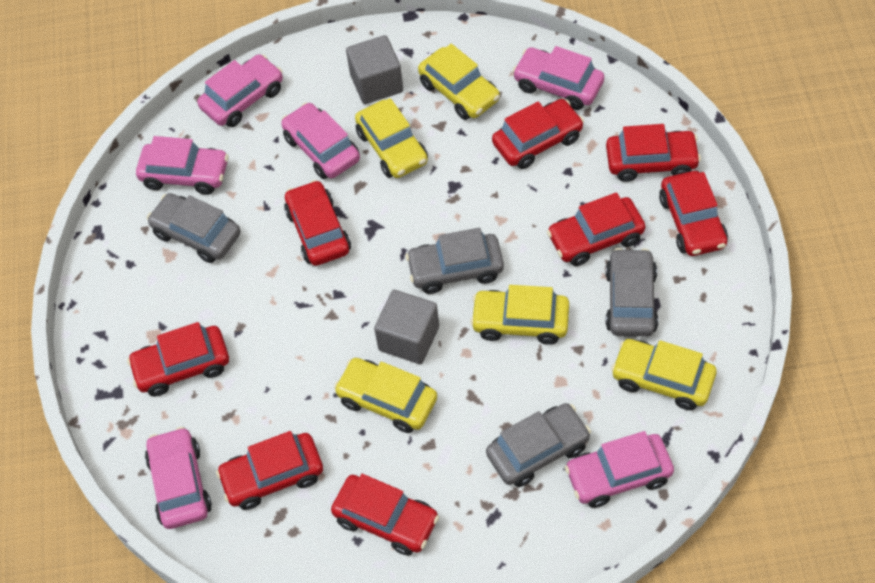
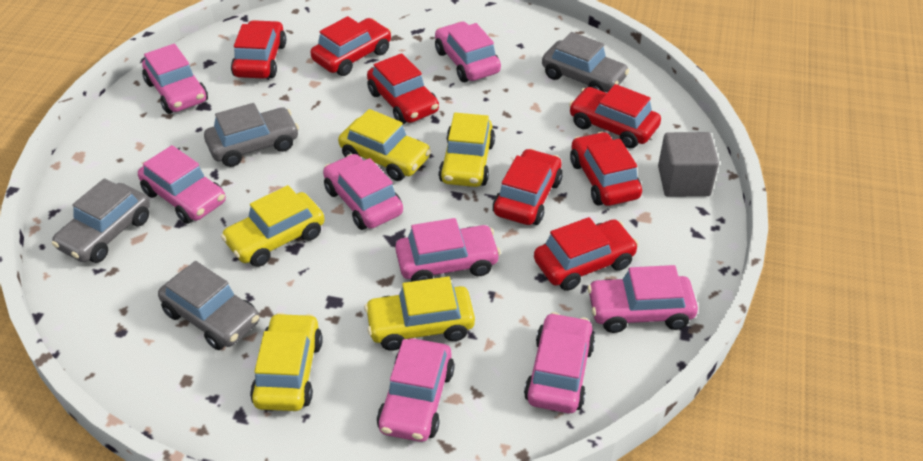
grey cube: [346,35,403,104] [374,290,439,364] = 2 -> [658,132,719,197] = 1
pink car: [136,136,229,195] [145,427,212,529] [197,54,283,127] [281,102,360,179] [512,46,604,110] [565,431,674,508] = 6 -> [138,145,226,224] [142,44,208,114] [323,154,403,230] [377,338,454,442] [395,218,501,281] [435,21,501,82] [524,312,595,413] [587,265,698,333] = 8
red car: [127,322,229,396] [216,431,323,510] [284,180,351,266] [331,474,439,556] [492,99,584,169] [547,192,645,266] [606,124,701,182] [659,171,728,256] = 8 -> [231,20,286,79] [311,16,391,76] [367,53,439,124] [493,148,563,225] [534,217,639,291] [569,84,661,148] [570,132,642,206] = 7

